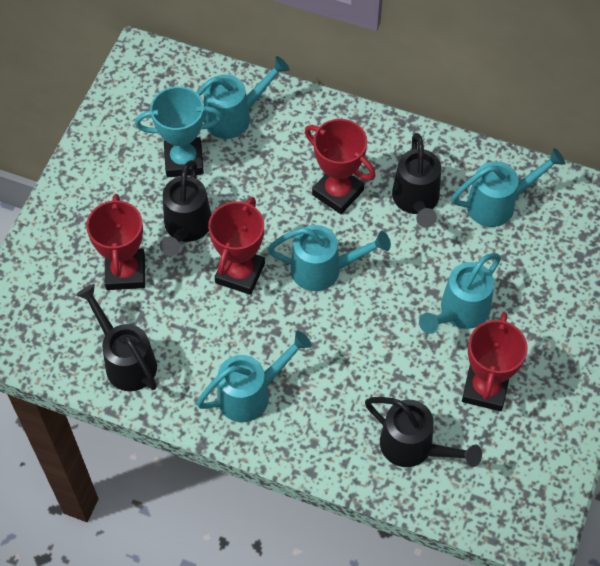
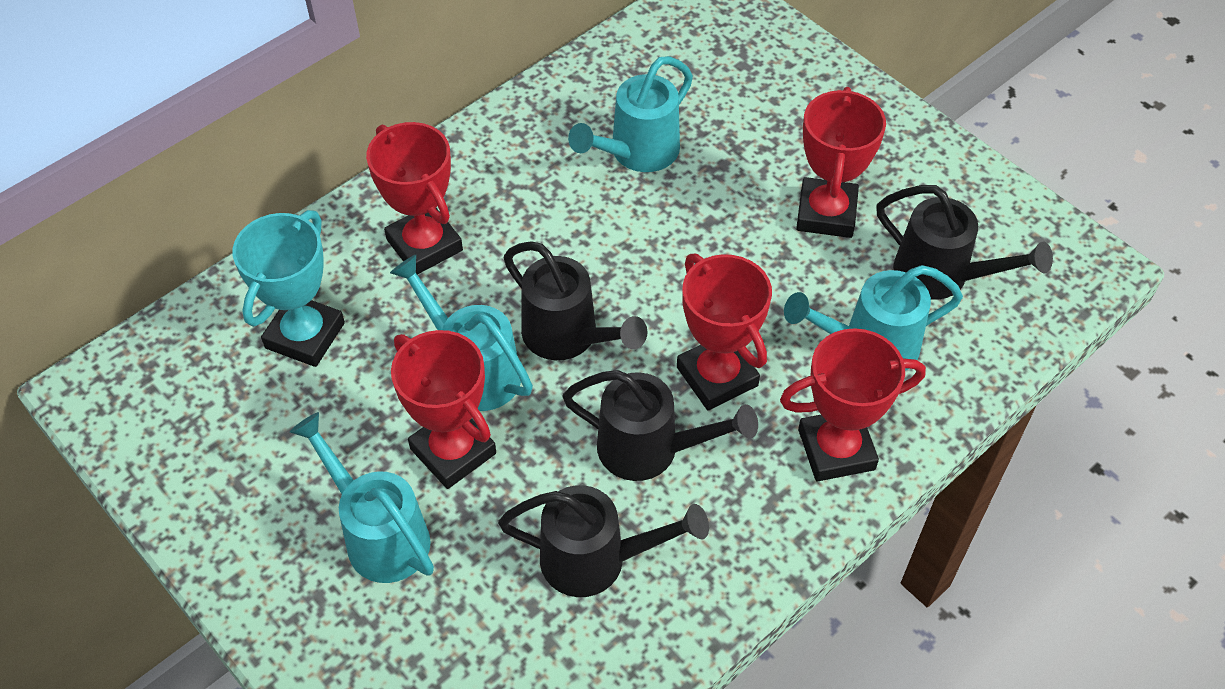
red trophy: [86,194,145,290] [208,197,265,295] [305,119,376,214] [462,312,528,411] = 4 -> [366,122,463,275] [391,330,496,489] [677,253,772,410] [780,328,926,481] [796,87,886,238] = 5
turquoise watering can: [196,56,290,139] [196,331,312,422] [268,225,391,291] [419,253,501,334] [451,148,566,227] = 5 -> [290,412,434,583] [390,255,533,411] [568,56,693,172] [784,265,963,371] = 4

